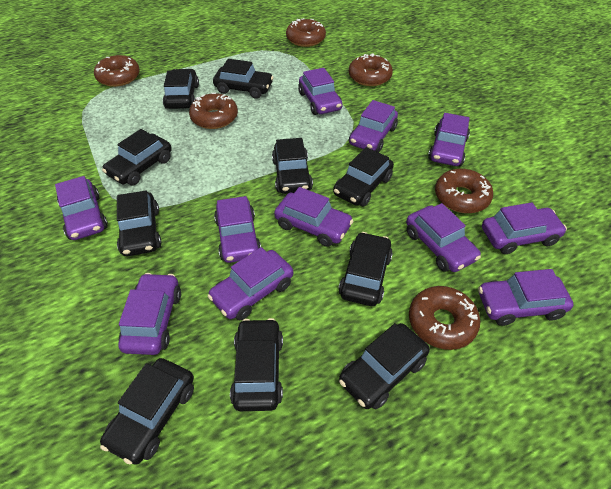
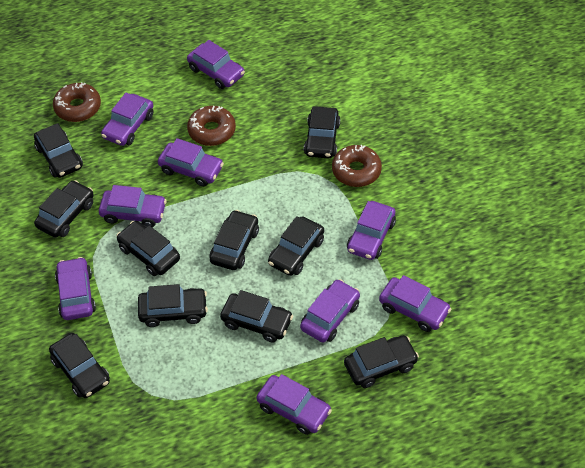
brown donut: [94,55,140,87] [189,93,238,129] [286,18,326,47] [349,54,393,86] [409,286,480,350] [435,169,493,213] = 6 -> [53,82,101,122] [187,106,236,146] [332,145,382,187] = 3
purple car: [55,176,108,240] [118,273,181,355] [208,247,293,320] [214,196,261,263] [274,187,353,247] [298,68,342,115] [349,100,398,152] [406,203,481,272] [428,113,470,166] [478,269,574,326] [482,202,567,254] = 11 -> [55,257,96,320] [99,185,167,227] [101,93,153,146] [158,138,224,187] [187,40,245,89] [257,374,332,435] [300,279,360,342] [347,201,396,260] [379,275,451,332] = 9

